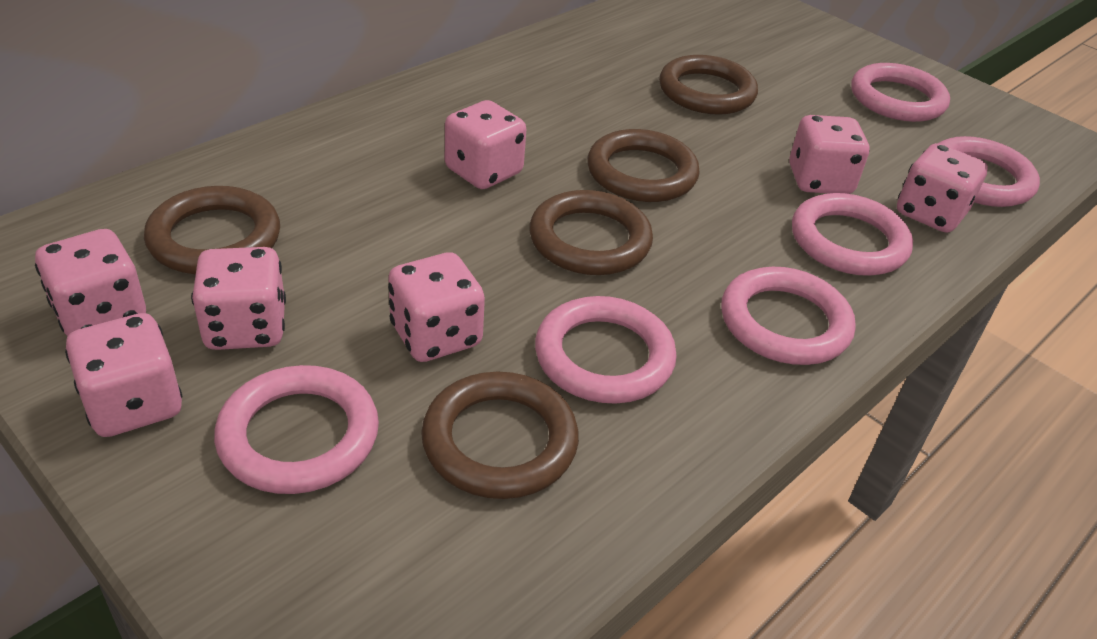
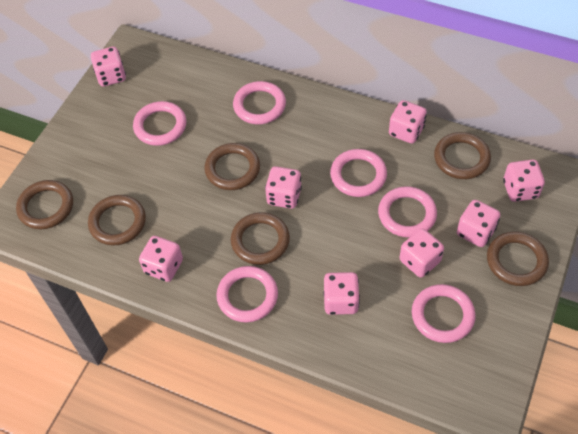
brown ring: [144,186,280,275] [421,372,579,499] [530,190,653,275] [587,129,700,202] [659,55,758,115] = 5 -> [16,180,73,229] [88,195,146,246] [204,143,260,190] [231,212,290,265] [434,132,491,179] [487,231,549,286] = 6
pink dice: [35,229,146,336] [65,313,182,437] [191,247,286,350] [388,252,485,362] [445,100,526,189] [789,115,869,194] [897,143,988,233] = 7 -> [91,47,126,87] [139,236,183,282] [265,166,302,209] [323,272,360,315] [389,100,427,144] [400,229,444,278] [457,200,500,247] [503,159,545,202] = 8

